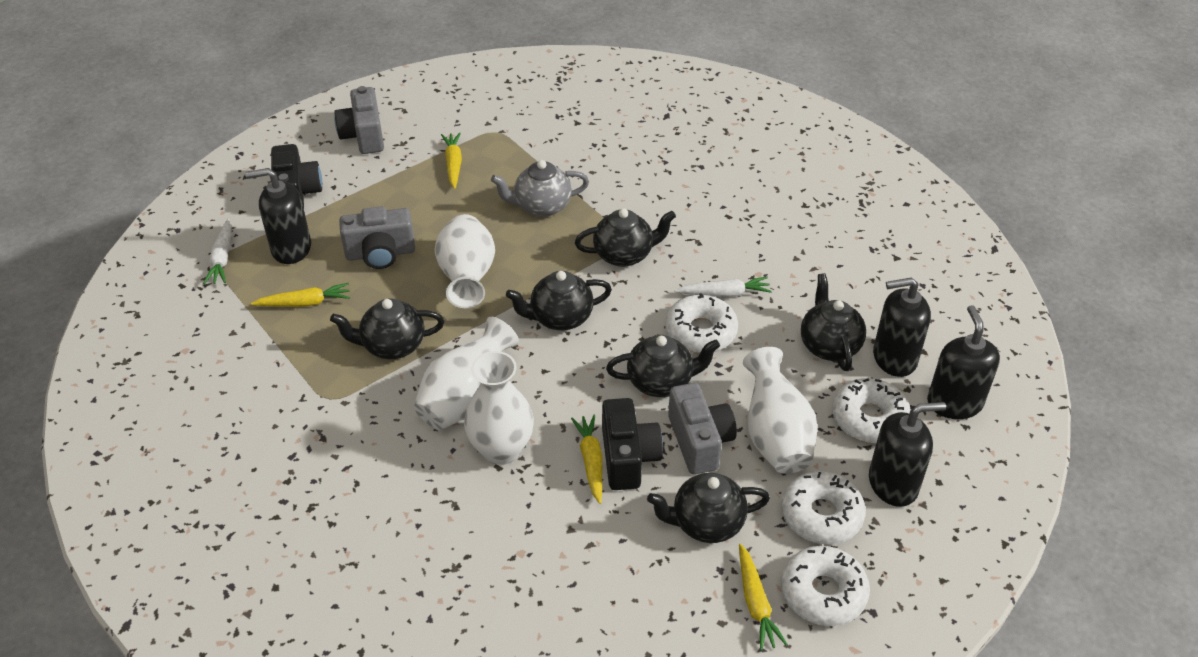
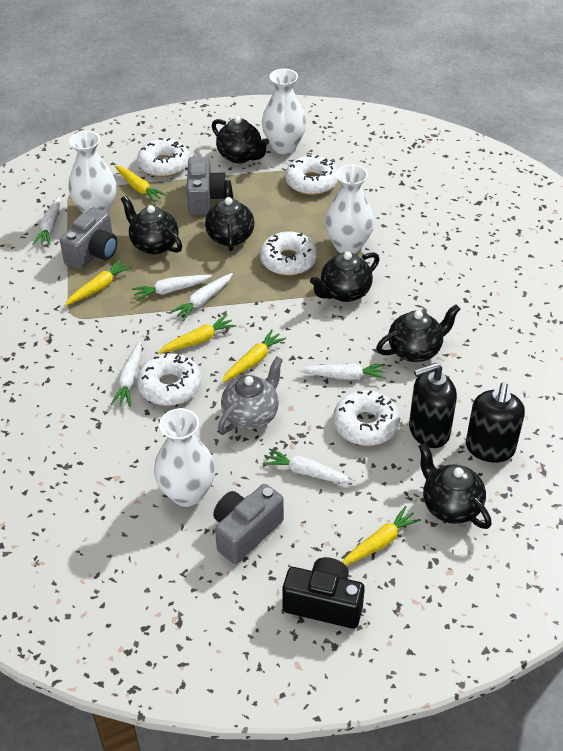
black camera: [271,144,322,208] [602,398,663,490] = 2 -> [282,557,365,629] = 1
black soap dispenser: [245,168,311,264] [869,402,946,507] [873,277,931,377] [927,305,1000,419] = 4 -> [409,363,457,448] [466,382,525,463] = 2
white carrot: [203,219,232,284] [674,277,772,297] = 2 -> [33,196,61,246] [111,341,142,407] [132,275,212,301] [170,273,233,321] [263,449,355,483] [299,364,386,380] = 6
white donut: [665,293,738,353] [781,471,866,545] [781,546,870,626] [832,378,911,443] = 4 -> [137,138,190,177] [137,353,201,406] [260,231,317,276] [285,155,338,195] [333,390,400,446] = 5
yellow carrot: [251,283,350,307] [441,133,462,189] [571,415,603,504] [739,544,788,651] = 4 -> [65,259,132,305] [114,165,167,203] [158,315,236,354] [222,329,286,383] [342,506,421,566] = 5

